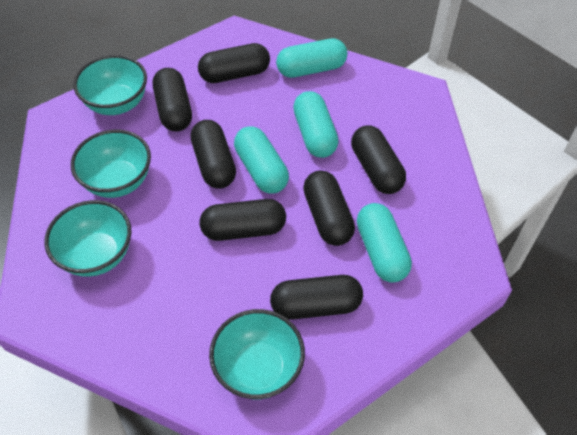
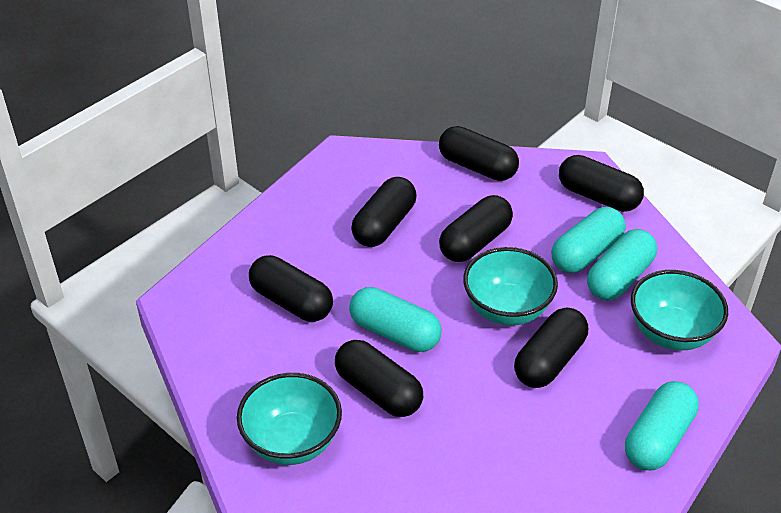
turquoise bowl: [44,200,131,277] [71,130,151,198] [73,55,147,115] [209,309,305,399] = 4 -> [237,373,342,465] [463,247,558,325] [631,270,728,350] = 3

